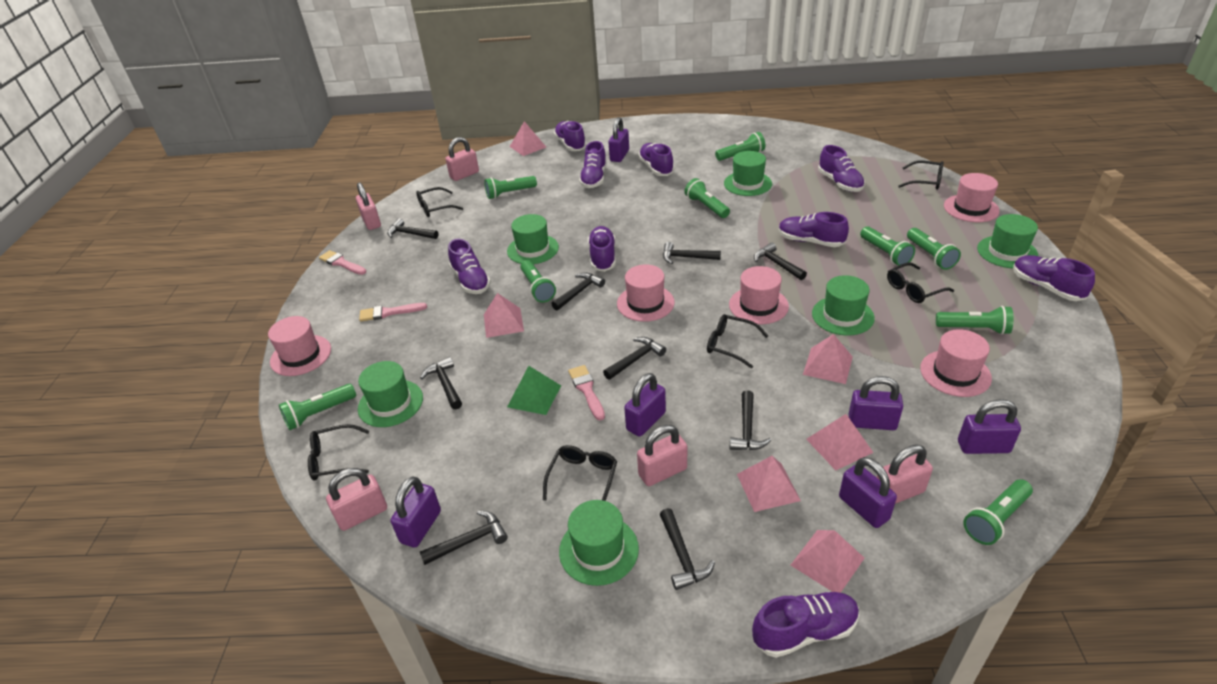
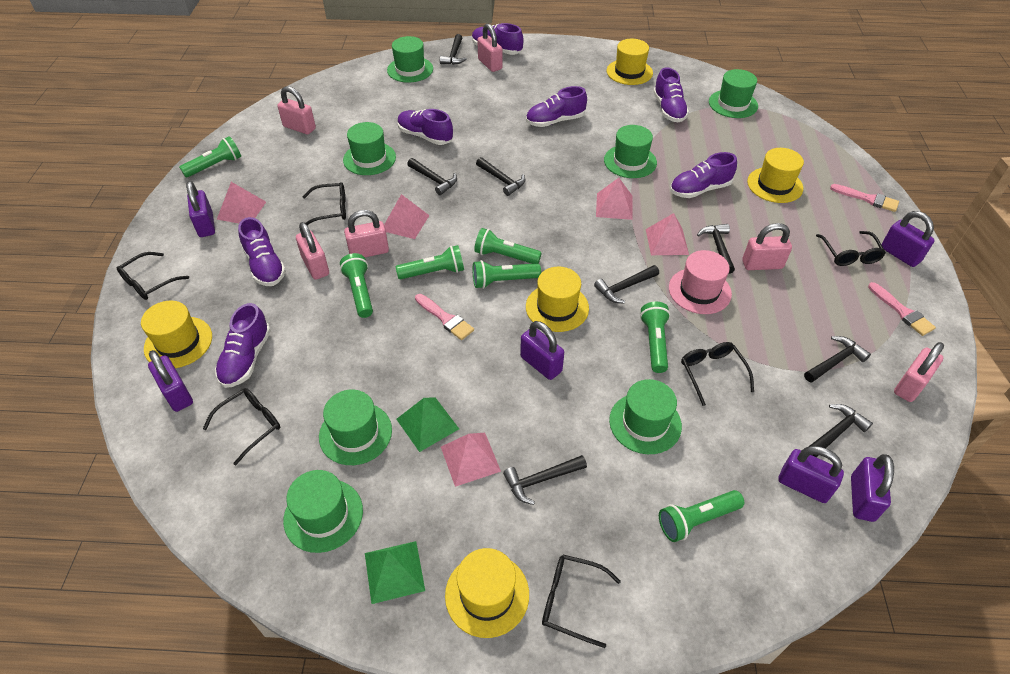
black hammer: [387,218,438,239] [420,357,462,409] [420,511,508,565] [551,272,605,310] [603,337,666,380] [660,508,715,590] [663,242,721,264] [730,390,771,450] [754,243,807,280] = 9 -> [407,158,457,195] [440,34,467,65] [476,157,525,196] [503,455,587,505] [594,265,659,303] [697,224,735,274] [804,336,871,383] [808,404,873,457] = 8
green flashlight: [279,384,356,430] [484,176,537,199] [520,260,556,303] [684,178,730,218] [715,132,765,161] [860,226,915,266] [907,228,961,270] [936,306,1014,335] [963,479,1033,545] = 9 -> [179,136,241,177] [340,253,373,318] [396,245,464,279] [473,260,541,289] [474,228,542,264] [640,302,670,373] [659,490,744,542] = 7
green hat: [358,361,423,427] [507,214,559,264] [559,500,639,586] [724,151,772,196] [812,275,875,335] [977,214,1039,268] = 6 -> [283,470,363,553] [319,390,392,465] [343,122,396,175] [387,36,433,83] [604,125,657,178] [609,379,682,454] [709,69,758,118] = 7
green pyramid: [507,366,561,415] = 1 -> [365,541,425,604] [396,397,459,452] = 2
pink hat: [268,316,331,376] [617,264,675,322] [729,266,789,324] [920,329,992,397] [944,173,1000,222] = 5 -> [669,250,732,314] = 1
pink padlock: [326,468,387,531] [356,182,381,230] [445,137,479,181] [637,425,687,486] [877,445,933,504] = 5 -> [277,86,316,134] [296,222,329,280] [344,210,389,257] [477,24,502,72] [742,223,792,270] [894,342,944,402] = 6
pink pyramid: [484,293,524,338] [510,121,546,156] [737,456,801,512] [791,530,865,593] [803,334,853,384] [806,414,874,470] = 6 -> [217,182,266,223] [384,194,430,239] [441,433,501,487] [596,178,633,220] [646,213,689,255] = 5
purple shoe: [448,239,491,294] [554,121,587,151] [579,141,607,188] [588,226,616,272] [638,143,674,176] [752,592,860,658] [779,212,849,247] [818,145,865,192] [1013,255,1095,301] = 9 -> [215,303,271,388] [238,217,286,286] [398,109,453,145] [472,23,524,55] [526,86,587,127] [653,67,689,122] [670,152,737,198] = 7
yellow hat: none = 0 -> [141,300,212,368] [445,548,529,638] [526,267,589,332] [607,39,653,85] [747,148,804,203] = 5

